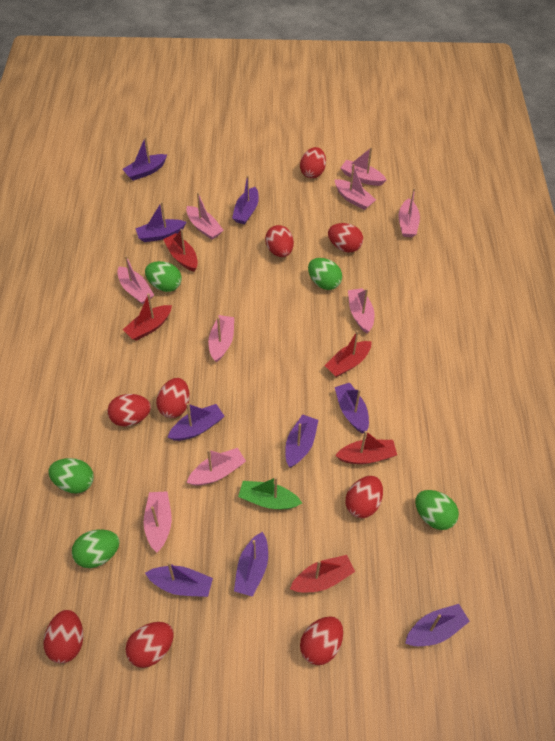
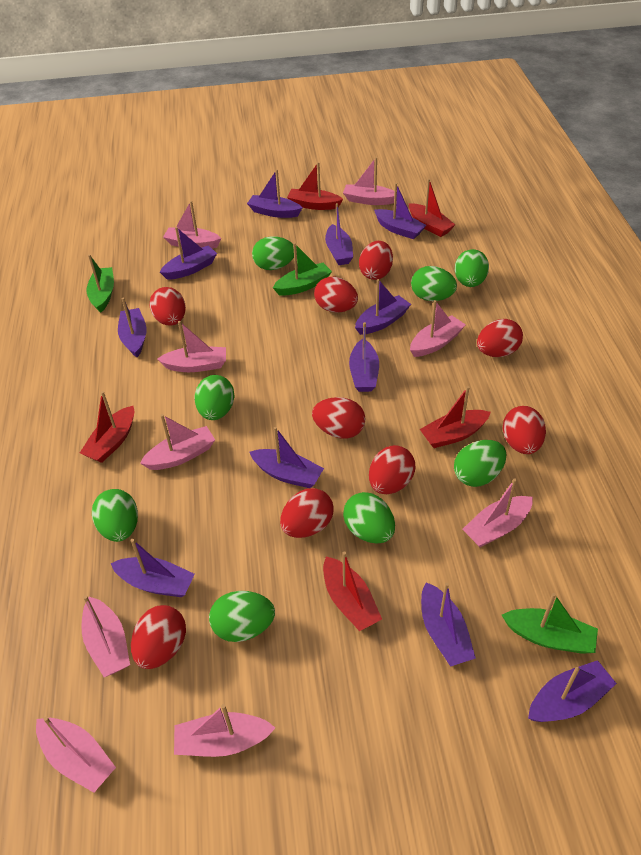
green boat: [238,477,302,509] = 1 -> [87,254,114,313] [273,243,332,296] [502,593,598,654] = 3
green egg: [48,458,94,494] [72,529,120,568] [145,261,182,292] [308,258,342,290] [415,490,459,530] = 5 -> [92,489,138,542] [195,375,235,420] [209,591,275,642] [252,236,294,270] [343,492,395,543] [411,266,457,301] [454,440,507,487] [455,249,489,287] = 8
purple boat: [123,137,167,181] [135,201,186,242] [145,562,213,597] [167,403,224,441] [232,175,259,224] [234,532,268,597] [285,414,318,467] [335,383,369,434] [405,604,470,646] = 9 -> [111,539,195,597] [118,297,147,357] [160,227,217,280] [247,169,302,218] [250,427,324,488] [325,203,353,265] [349,322,379,392] [355,279,411,335] [374,183,427,239] [421,582,476,667] [528,660,617,722] = 11

